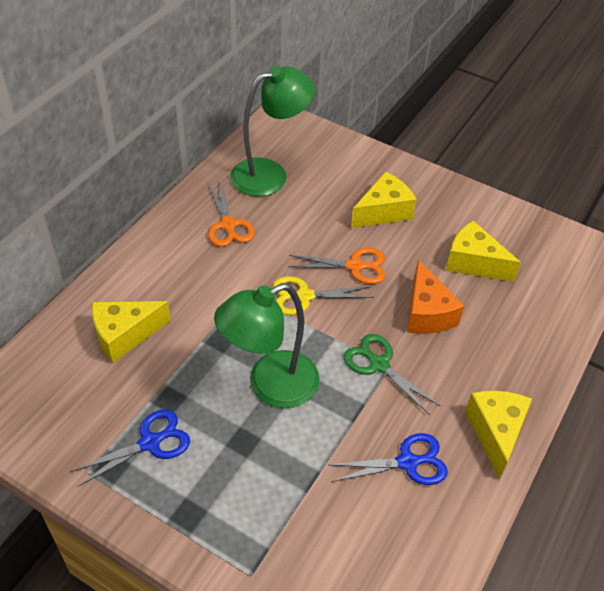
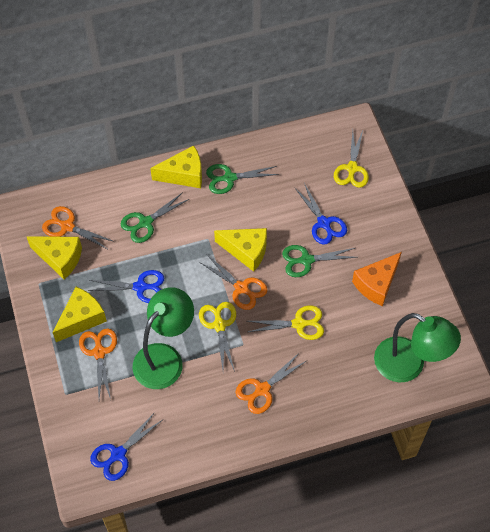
blue scissors: [70,410,190,487] [328,433,448,485] = 2 -> [88,270,165,303] [90,412,162,481] [294,183,347,245] = 3
green scissors: [344,334,440,415] = 1 -> [121,192,189,243] [206,164,279,194] [282,245,357,277] = 3
orange scissors: [208,182,255,247] [288,248,386,284] = 2 -> [42,206,113,250] [79,328,117,399] [199,254,268,310] [236,352,306,414] = 4
yellow scissors: [273,276,374,315] = 1 -> [199,302,236,372] [247,305,324,340] [334,130,369,188] = 3

